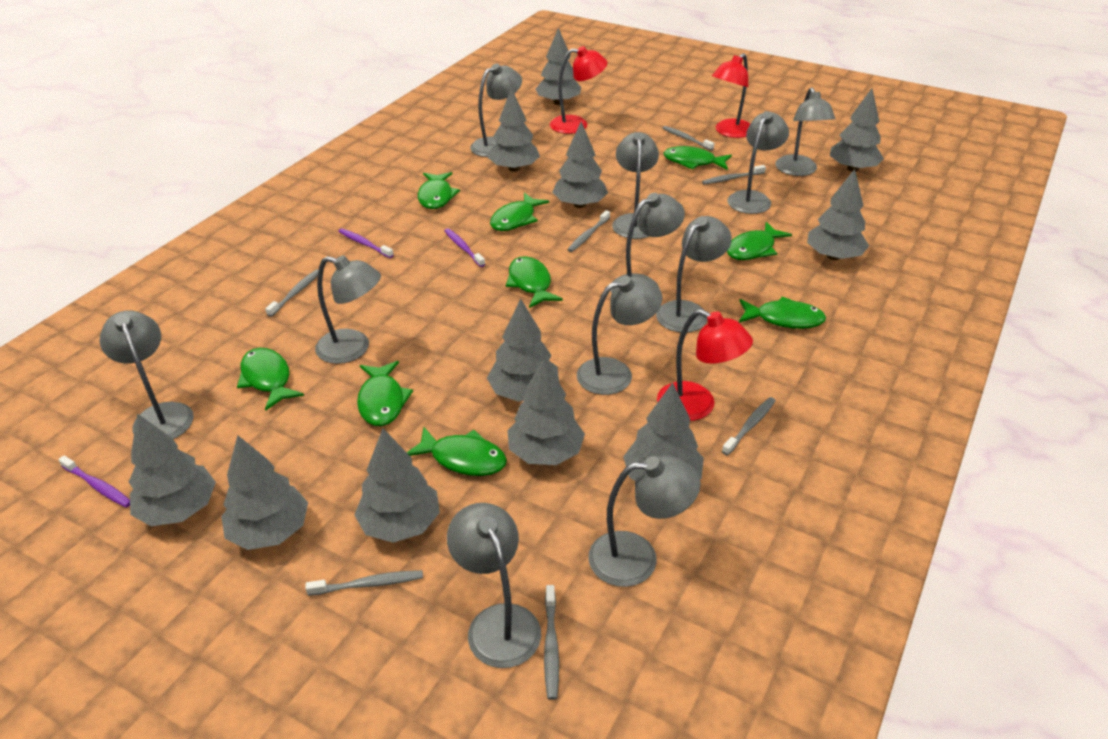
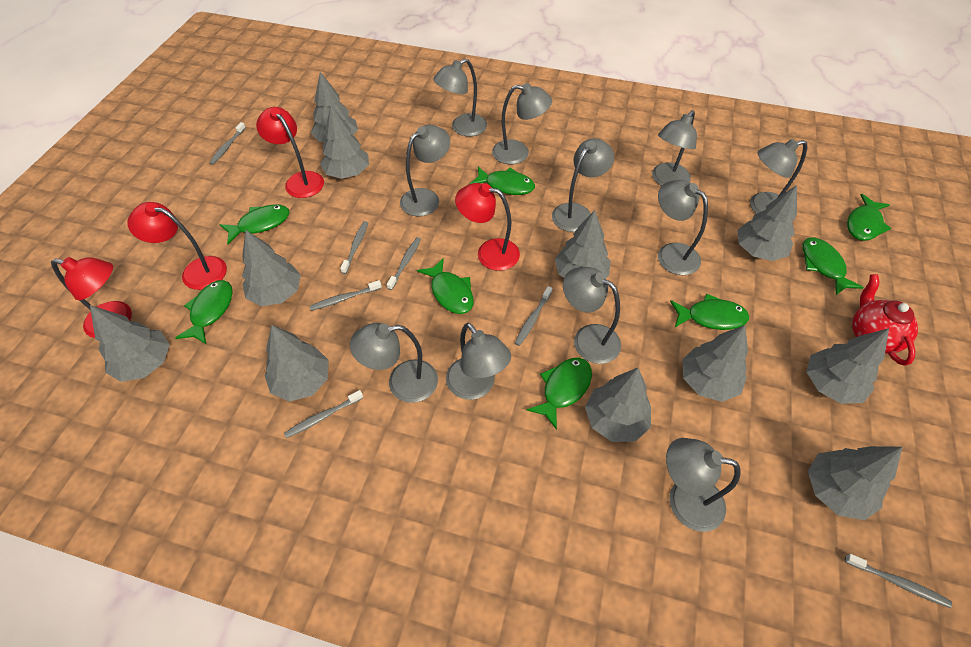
green fish: [237,348,304,411] [357,361,413,426] [407,427,507,476] [418,172,460,209] [490,193,549,231] [506,256,563,308] [664,146,732,170] [727,222,792,260] [739,297,826,329] = 9 -> [175,280,233,344] [219,204,289,244] [417,258,474,314] [470,167,535,195] [526,358,592,430] [670,293,749,330] [803,238,864,295] [847,194,891,241] = 8
purple toothbrush: [58,455,130,508] [338,229,394,258] [444,228,485,267] = 3 -> none = 0
red lamp: [550,46,607,134] [657,309,753,421] [712,53,750,138] = 3 -> [51,257,132,338] [127,202,227,290] [256,107,324,198] [455,183,520,271] = 4
red teapot: none = 0 -> [852,274,918,366] = 1

